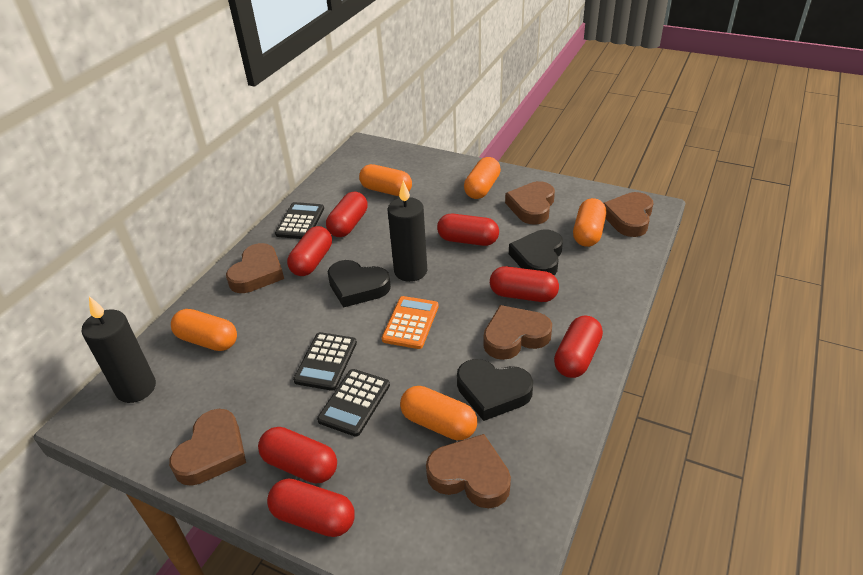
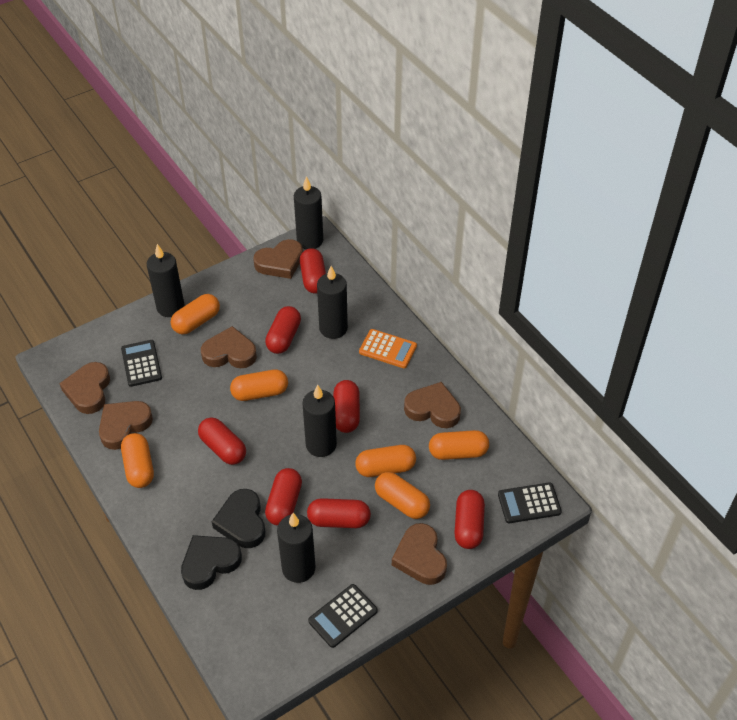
black candle: [82,296,156,403] [388,181,427,282] = 2 -> [147,244,185,317] [277,513,315,583] [294,176,323,249] [302,385,337,457] [317,266,348,339] = 5
black heart: [328,260,391,308] [457,359,533,421] [509,229,563,275] = 3 -> [181,535,242,590] [212,489,265,548] = 2
orange capsule: [171,309,237,351] [359,164,412,196] [400,386,477,440] [464,157,501,199] [573,198,606,247] = 5 -> [121,433,154,488] [171,294,220,334] [230,369,288,401] [355,445,416,477] [375,472,430,519] [429,430,489,460] = 6

